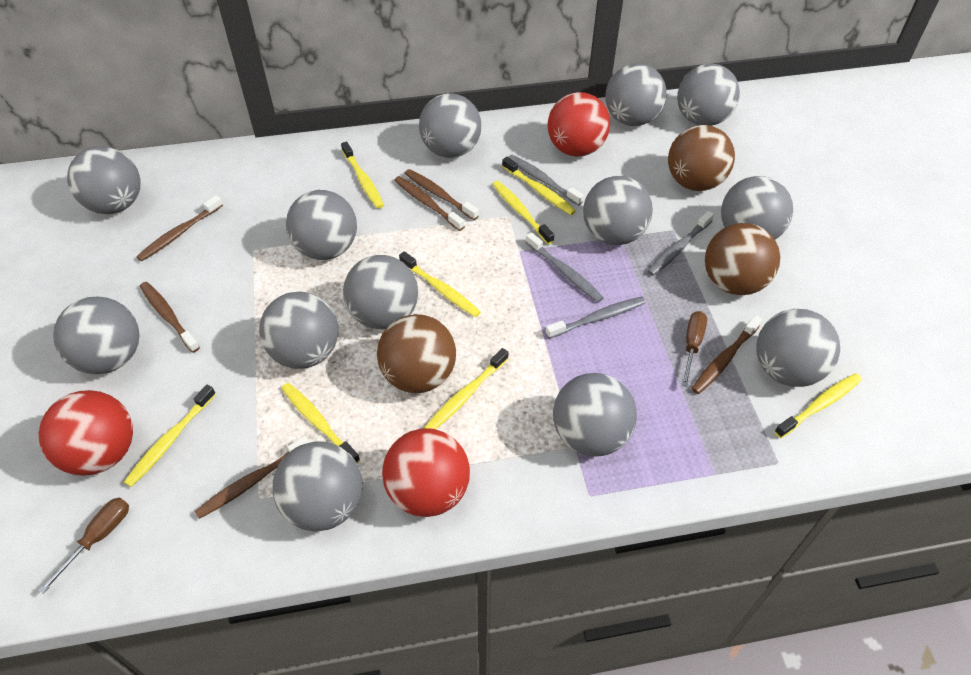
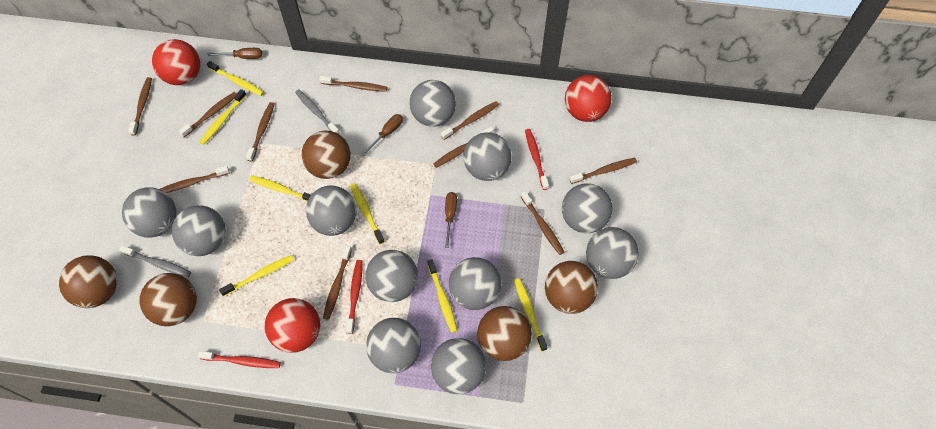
brown ball: [377,314,456,393] [668,125,735,191] [705,223,780,295] = 3 -> [59,255,117,308] [139,273,197,326] [302,131,351,179] [477,306,532,361] [545,261,598,314] = 5
brown screwdriver: [38,498,129,594] [682,311,707,387] = 2 -> [207,48,262,59] [362,114,403,155] [445,192,457,248] = 3
brown toothbrush: [136,195,223,261] [140,282,200,353] [194,436,310,519] [394,176,465,231] [404,169,479,220] [691,315,762,394] = 6 -> [128,77,152,136] [160,166,230,193] [179,92,237,137] [246,102,275,161] [320,76,387,92] [323,245,352,320] [433,126,494,168] [441,101,499,140] [521,191,564,255] [569,158,637,184] = 10
grey ball: [53,296,139,374] [67,147,140,214] [259,292,338,369] [272,442,363,532] [286,190,357,260] [343,255,418,329] [419,93,481,158] [553,373,637,456] [583,176,653,245] [605,63,666,126] [677,63,740,126] [721,176,793,239] [756,309,840,387] = 13 -> [122,187,176,238] [172,205,226,256] [306,186,357,236] [365,250,418,302] [366,318,421,373] [409,80,456,127] [431,338,486,395] [449,257,501,310] [463,133,512,181] [562,183,612,233] [586,227,639,279] = 11
grey toothbrush: [509,155,584,206] [526,232,604,302] [546,297,646,339] [647,211,714,276] = 4 -> [119,246,191,277] [295,90,340,134] = 2
red toothbrush: none = 0 -> [198,351,281,368] [346,260,363,334] [525,129,549,190] = 3
yellow toothbrush: [124,385,216,487] [281,383,360,463] [341,142,384,209] [399,251,481,317] [424,348,509,429] [492,181,554,244] [502,157,576,215] [774,373,862,438] = 8 -> [200,89,246,145] [207,61,264,96] [219,255,294,296] [249,175,311,202] [350,183,385,244] [427,259,458,333] [514,278,548,351] = 7

